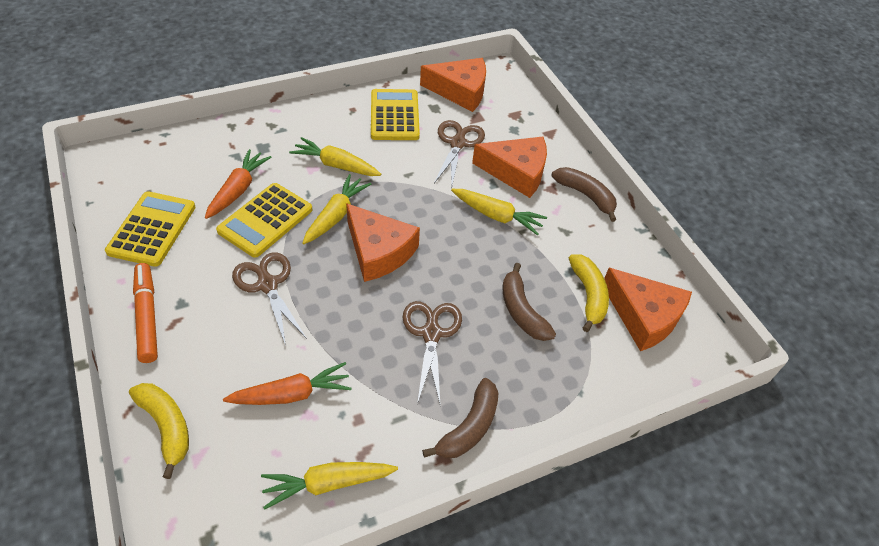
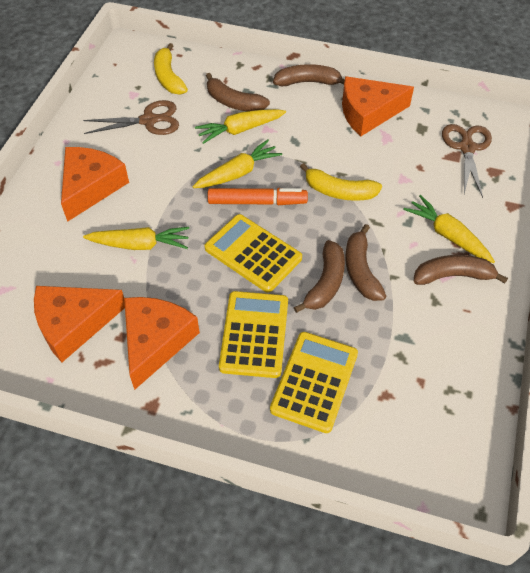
brown banana: [422,378,498,459] [503,263,556,341] [552,167,617,222] = 3 -> [206,73,270,111] [273,64,345,86] [294,240,345,313] [345,224,386,301] [414,255,508,285] = 5
brown scissors: [232,252,307,346] [403,301,462,407] [434,120,485,185] = 3 -> [83,100,179,135] [442,124,492,198] = 2
orange carrot: [205,149,271,219] [223,362,352,405] = 2 -> none = 0

